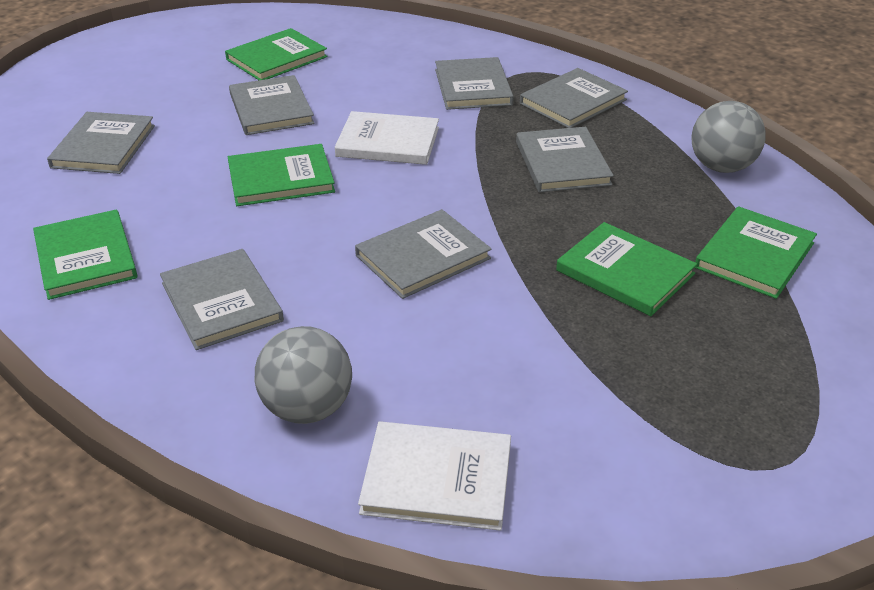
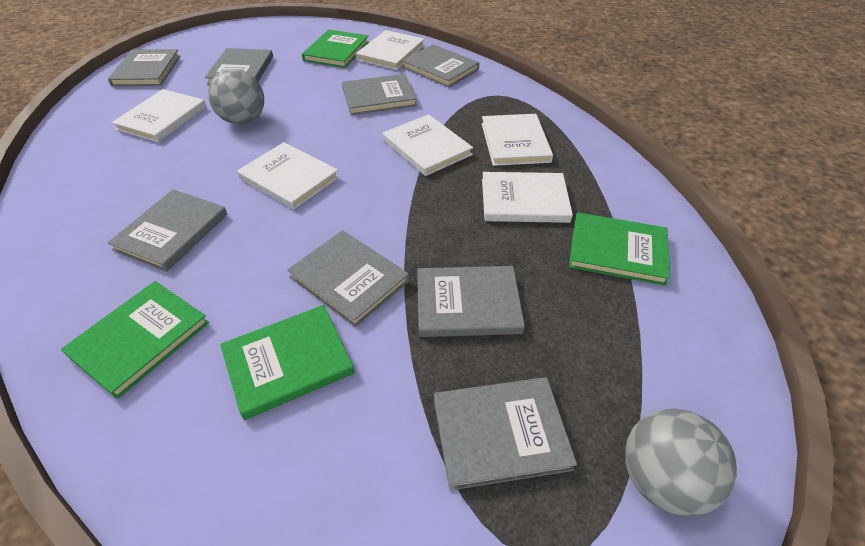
green book: [33,210,138,300] [225,28,328,80] [228,144,335,206] [556,222,697,316] [695,206,817,299] = 5 -> [61,281,209,399] [220,305,355,420] [302,29,369,68] [569,212,670,286] = 4
grey book: [47,112,155,174] [160,249,284,350] [229,75,314,135] [355,209,492,299] [435,57,514,110] [516,127,614,192] [520,68,628,128] = 7 -> [107,190,228,272] [108,49,180,86] [205,48,273,85] [287,230,409,327] [342,74,417,115] [402,44,479,88] [417,266,525,337] [434,377,577,491] = 8
white book: [335,111,439,165] [358,421,511,531] = 2 -> [112,89,206,142] [237,142,339,209] [356,30,425,70] [383,114,473,176] [481,114,553,166] [482,172,573,223] = 6

